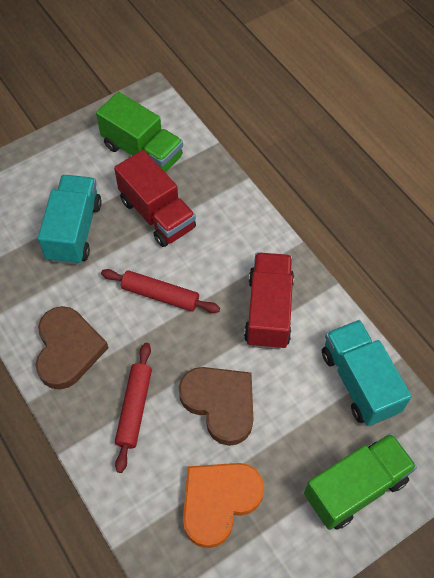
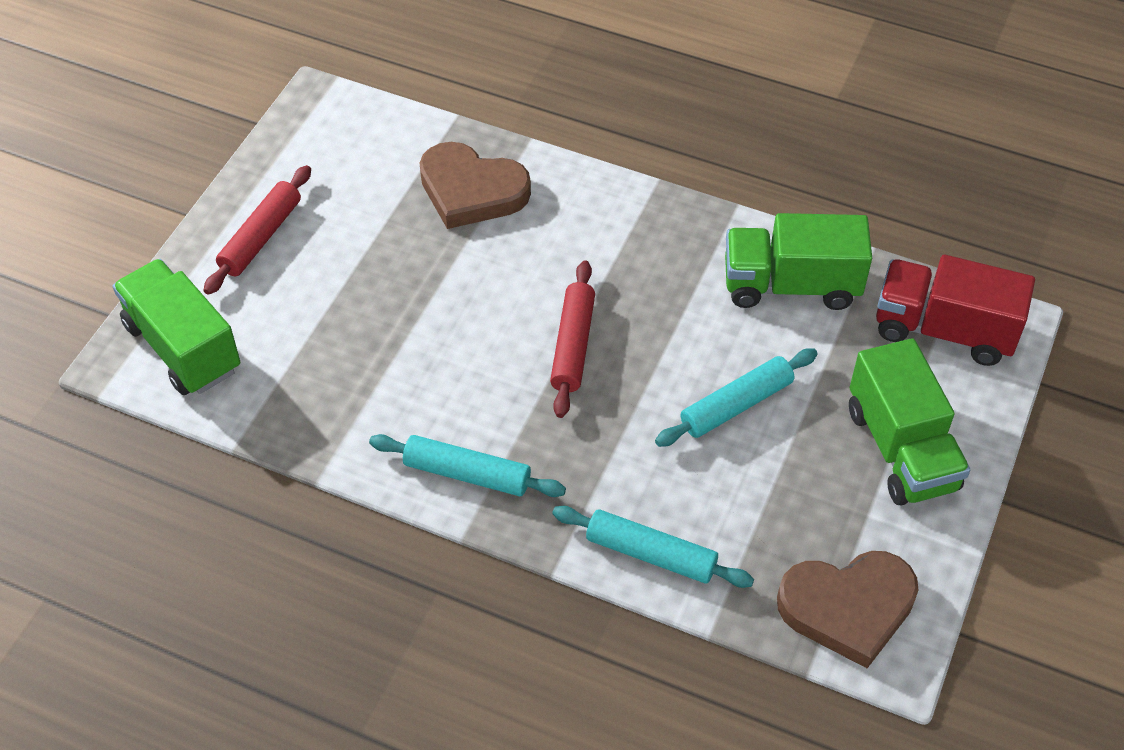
green truck: [96,92,183,172] [304,433,417,530] = 2 -> [112,259,240,395] [725,213,872,310] [849,338,970,505] = 3
orange heart: [183,463,264,548] = 1 -> none = 0
red truck: [114,150,196,247] [244,253,294,350] = 2 -> [876,255,1035,366] = 1
turquoise rolling pin: none = 0 -> [369,434,566,497] [552,506,754,588] [655,348,818,447] = 3
turquoise truck: [38,175,102,265] [322,320,412,426] = 2 -> none = 0

